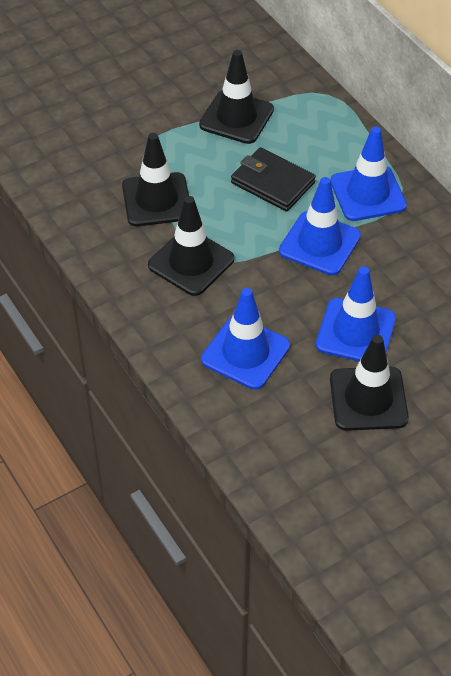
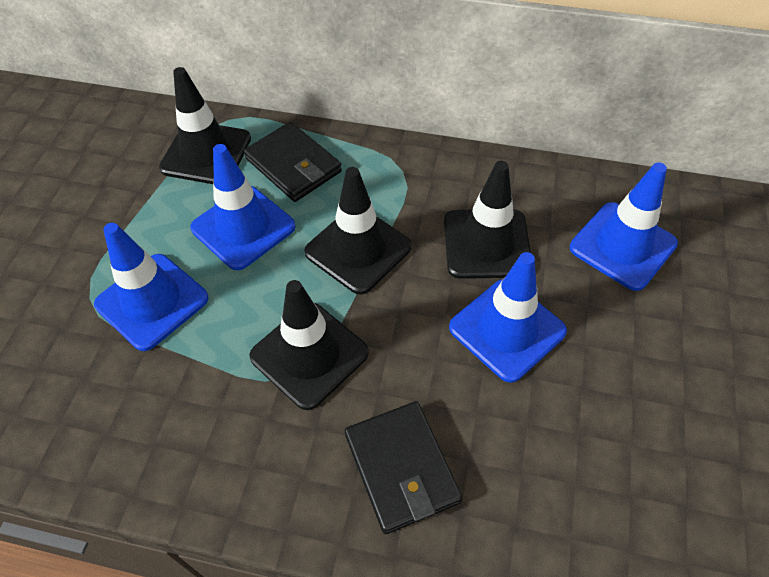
black wallet: [231,147,316,212] = 1 -> [244,122,342,202] [345,401,462,534] = 2

